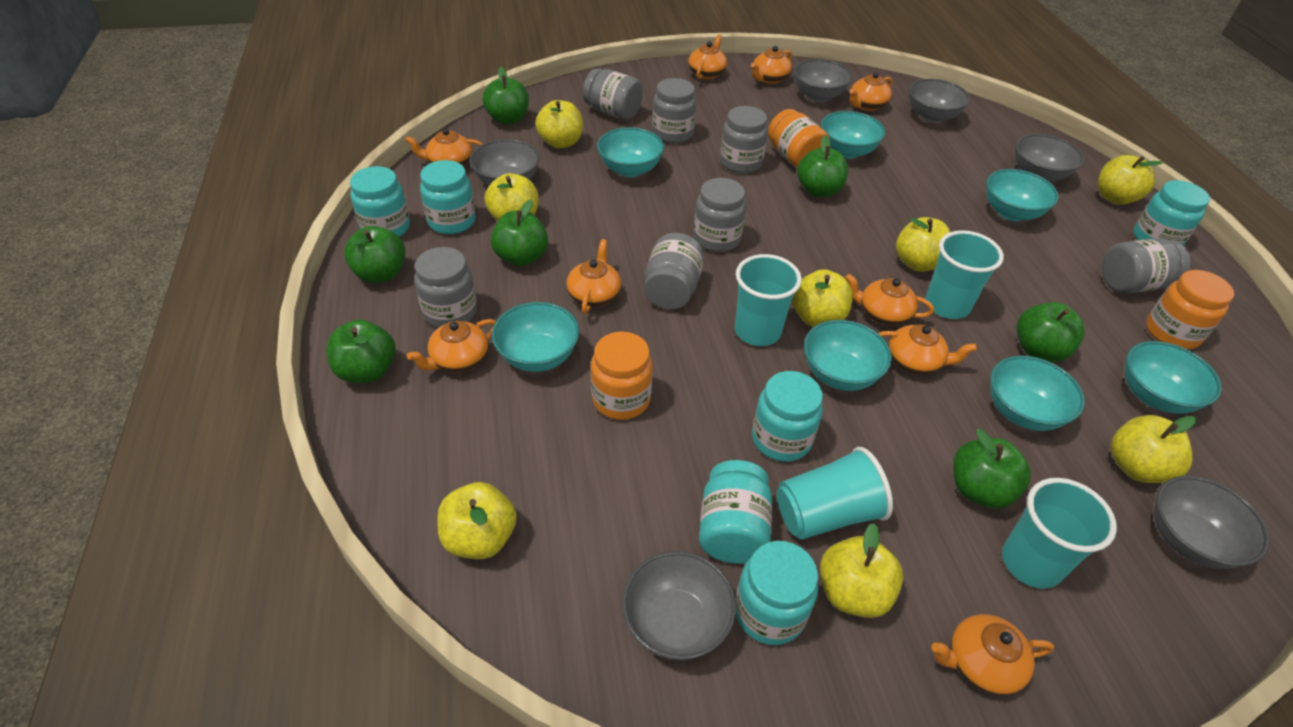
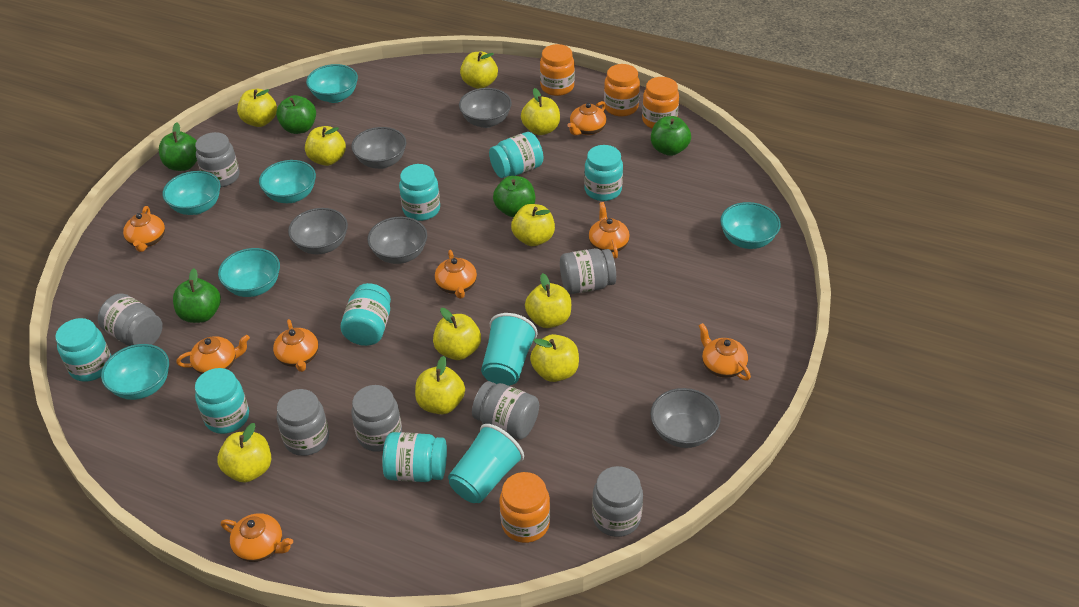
green apple: [326,319,395,383] [344,226,406,283] [482,67,529,125] [491,200,548,266] [797,135,848,197] [953,429,1031,509] [1017,302,1085,362] = 7 -> [159,122,197,171] [173,268,221,323] [276,95,316,134] [493,176,535,217] [651,116,691,156] = 5
grey bowl: [469,139,539,186] [622,551,736,660] [793,59,852,102] [909,79,970,123] [1015,134,1084,182] [1154,476,1269,569] = 6 -> [288,208,348,254] [351,127,406,169] [367,217,427,264] [459,88,512,128] [650,388,721,448] = 5
orange jar: [591,332,653,420] [768,109,830,168] [1146,270,1234,350] = 3 -> [499,472,550,543] [540,44,575,96] [604,64,640,117] [642,77,679,129] = 4
orange teapot: [405,128,483,166] [407,319,496,373] [566,239,621,314] [688,34,727,79] [751,46,792,84] [845,274,934,326] [849,72,892,111] [878,324,977,375] [931,614,1054,696] = 9 -> [123,206,165,252] [176,335,250,374] [221,513,293,562] [273,319,319,372] [435,250,477,299] [567,101,607,135] [589,202,630,259] [698,323,751,380] = 8
turquoise bowl: [492,302,579,372] [597,127,664,177] [804,320,892,391] [821,111,885,159] [986,169,1059,221] [990,356,1085,431] [1125,341,1222,414] = 7 -> [101,344,169,400] [163,171,220,215] [218,248,280,297] [259,160,316,203] [306,64,358,103] [720,202,781,249] = 6
turquoise cup: [735,254,802,346] [776,447,893,540] [925,230,1004,319] [1002,478,1117,589] = 4 -> [448,424,524,503] [481,313,538,386] = 2
turquoise jar: [350,166,410,237] [420,160,476,234] [699,460,772,564] [735,541,818,645] [752,371,823,462] [1133,180,1210,245] = 6 -> [55,318,112,382] [195,368,249,434] [341,283,391,346] [382,432,447,482] [399,164,440,221] [489,132,543,178] [584,145,623,201] = 7
yellow apple: [437,482,517,559] [485,173,539,221] [535,100,583,149] [792,269,853,327] [820,523,903,618] [896,217,950,272] [1098,155,1163,205] [1111,415,1197,483] = 8 -> [217,423,271,482] [237,89,277,127] [305,126,346,166] [415,356,465,414] [433,308,481,360] [460,52,498,89] [511,204,555,246] [521,88,560,135] [525,273,571,328] [530,334,579,382] = 10

